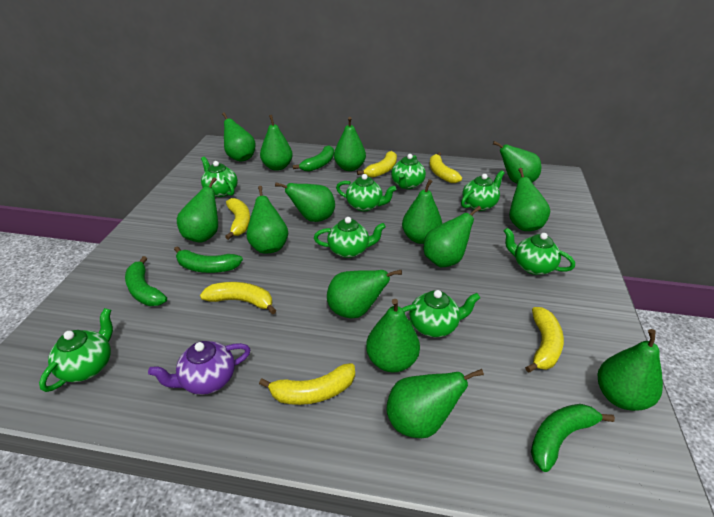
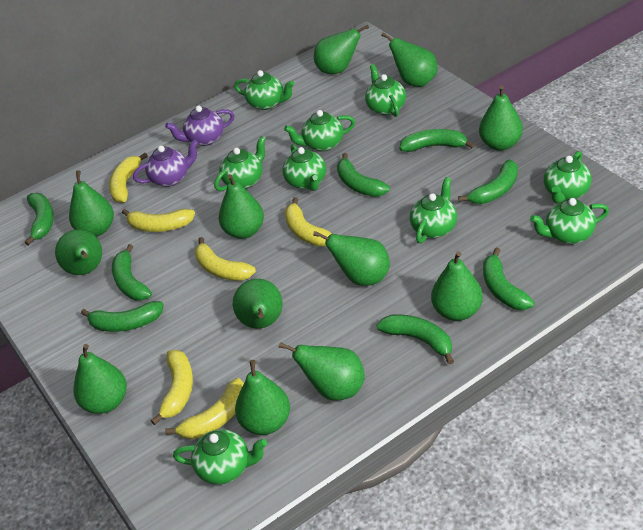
green banana: [125,256,167,306] [174,246,243,273] [293,145,334,172] [531,404,615,472] = 4 -> [25,193,54,246] [81,301,164,332] [112,244,152,300] [337,153,390,197] [377,314,454,364] [399,129,475,152] [458,160,518,204] [483,248,535,310] = 8
green pear: [177,177,218,243] [222,112,256,162] [246,186,288,253] [260,115,293,171] [275,182,335,222] [327,270,402,318] [334,117,366,171] [366,299,420,373] [386,369,484,438] [402,179,442,244] [424,206,481,267] [493,141,541,183] [509,168,550,231] [598,329,663,411] = 14 -> [55,229,102,275] [69,170,114,237] [73,344,127,414] [218,174,264,239] [233,279,283,329] [235,360,290,435] [279,342,365,401] [313,231,390,286] [314,25,369,74] [381,32,437,87] [431,251,483,321] [479,85,523,151] = 12
green teapot: [39,308,113,392] [201,157,238,197] [314,217,386,258] [336,174,396,211] [391,154,426,189] [402,290,480,337] [461,170,505,211] [504,228,575,275] = 8 -> [173,429,267,485] [214,136,266,191] [234,70,294,110] [282,144,326,191] [284,110,355,151] [365,64,406,117] [410,177,457,243] [530,198,609,244] [544,151,592,203] = 9
purple teapot: [148,341,251,395] = 1 -> [133,139,199,187] [165,106,235,146] = 2

